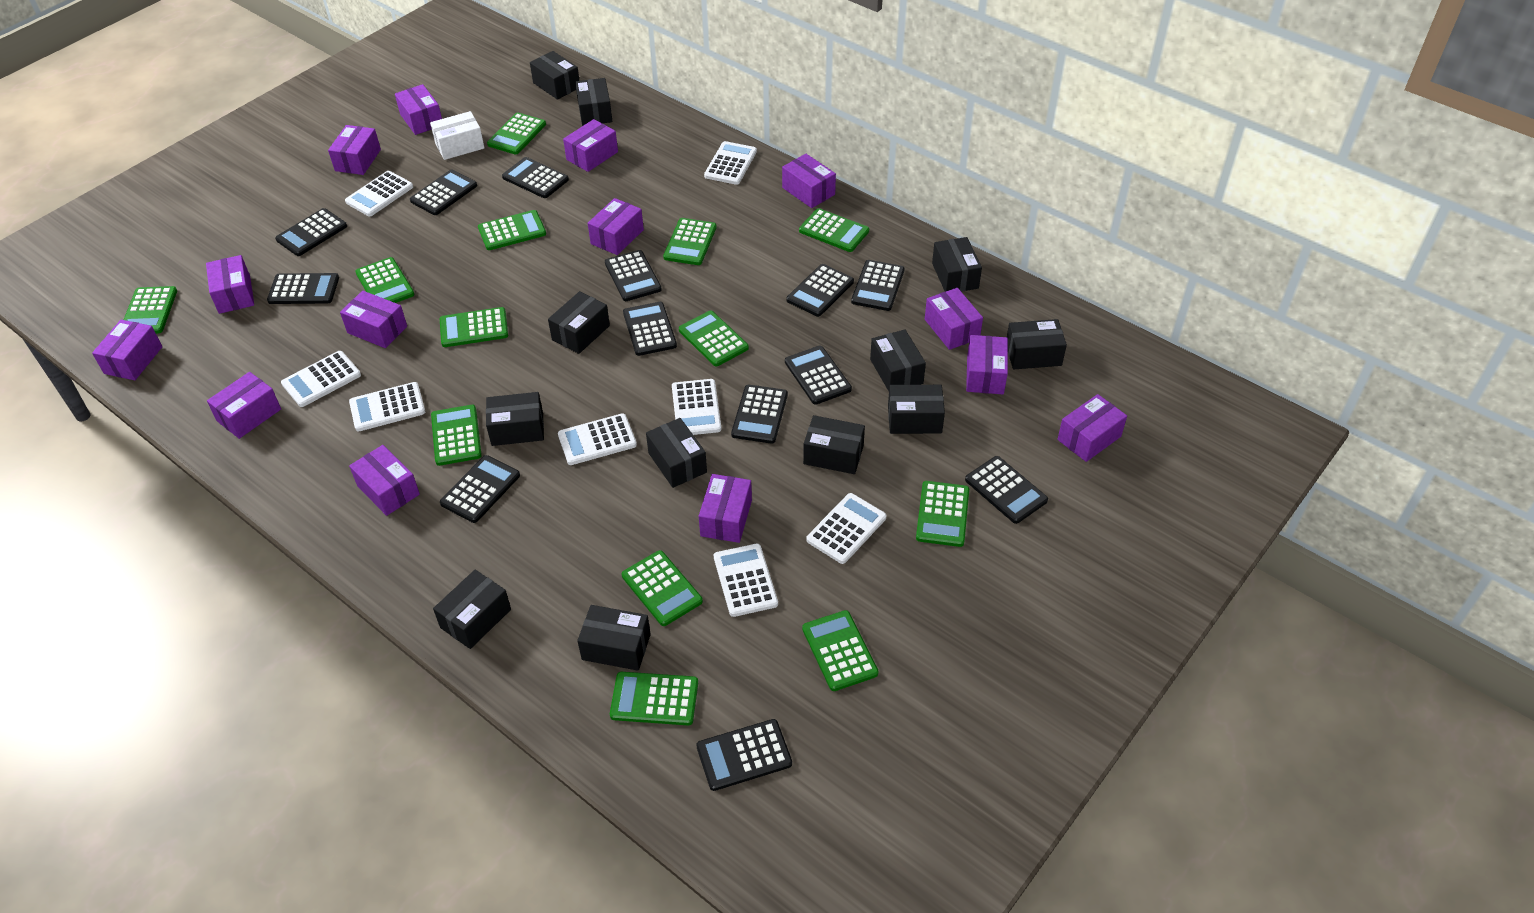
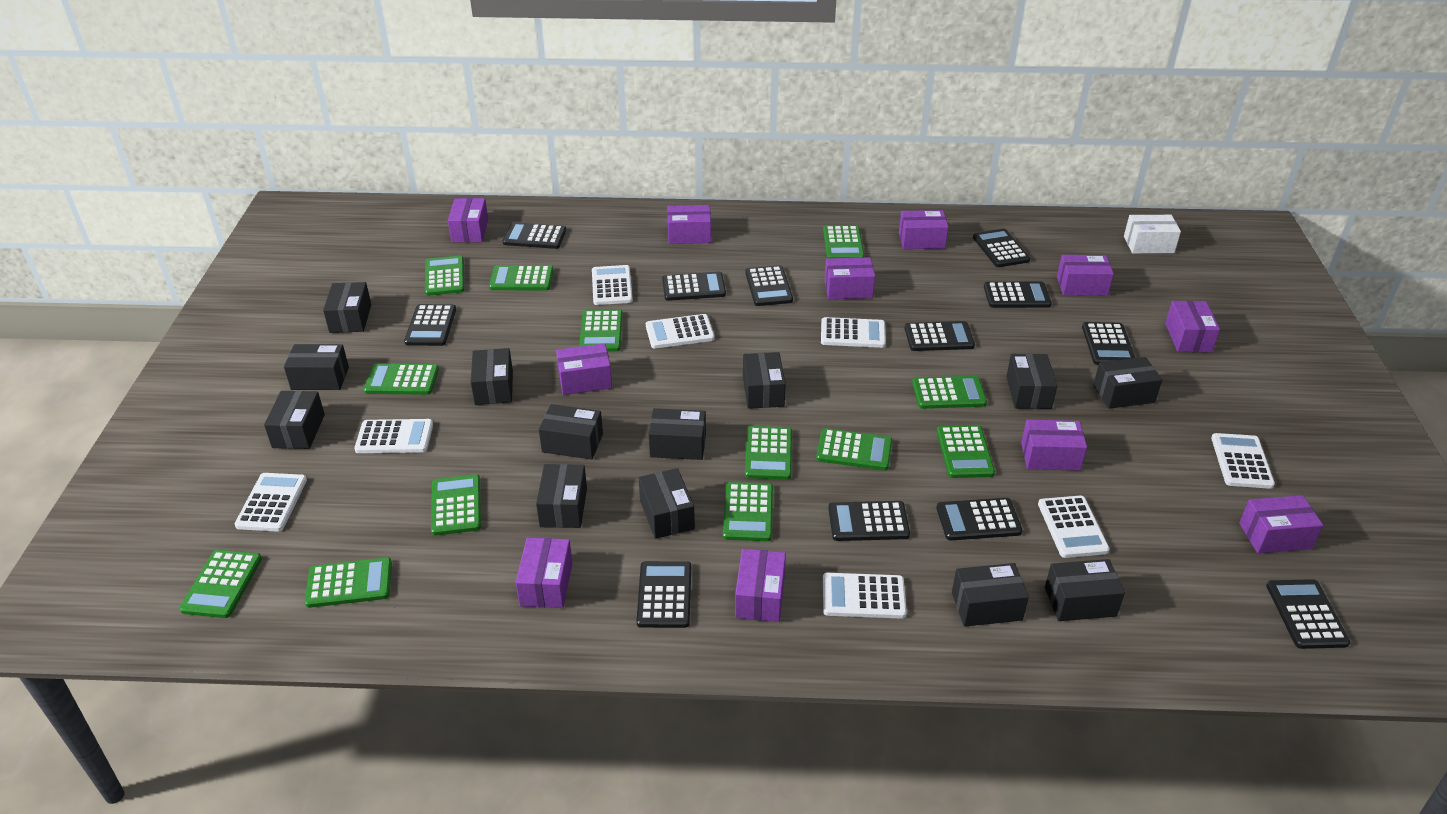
black box: [433,570,511,649] [486,392,544,446] [530,51,580,100] [548,291,610,354] [575,78,612,126] [577,605,651,671] [646,418,707,488] [803,415,865,474] [870,330,926,391] [888,385,945,434] [932,237,982,292] [1007,319,1067,369] = 12 -> [264,391,325,449] [284,344,349,390] [323,282,371,333] [471,348,513,405] [536,464,587,528] [539,404,603,459] [639,468,695,539] [649,408,706,460] [743,352,786,409] [952,563,1029,627] [1006,354,1057,409] [1045,559,1125,621] [1093,357,1162,409] = 13
black calculator: [267,273,339,304] [275,208,347,256] [410,170,477,215] [440,455,520,523] [502,157,569,198] [605,250,662,301] [623,302,677,356] [696,719,792,791] [731,385,788,444] [785,346,852,405] [787,264,854,317] [851,260,905,311] [965,456,1048,524] = 13 -> [404,304,456,346] [503,222,566,249] [637,561,691,628] [662,272,726,301] [745,265,793,306] [828,501,910,541] [905,321,975,351] [936,498,1022,541] [973,229,1030,267] [984,282,1052,308] [1082,322,1135,365] [1266,579,1350,649] = 12
purple box: [92,320,162,380] [206,255,254,314] [207,372,281,439] [328,125,381,175] [340,291,407,348] [349,445,420,516] [395,84,442,135] [563,119,618,172] [588,198,644,255] [699,474,752,543] [782,154,836,208] [925,288,983,350] [966,335,1008,394] [1057,394,1127,462] = 14 -> [448,198,488,242] [516,538,573,608] [556,343,612,395] [667,205,711,244] [735,549,786,622] [824,257,875,299] [899,210,948,249] [1021,420,1087,471] [1057,255,1114,296] [1165,301,1220,352] [1239,495,1323,553] = 11

